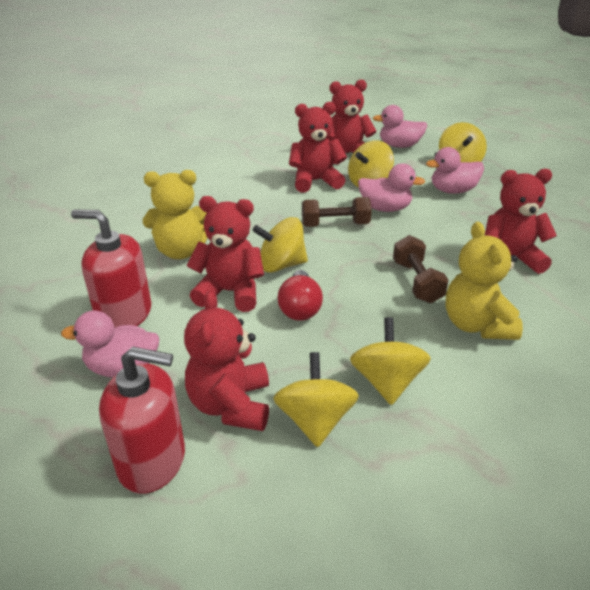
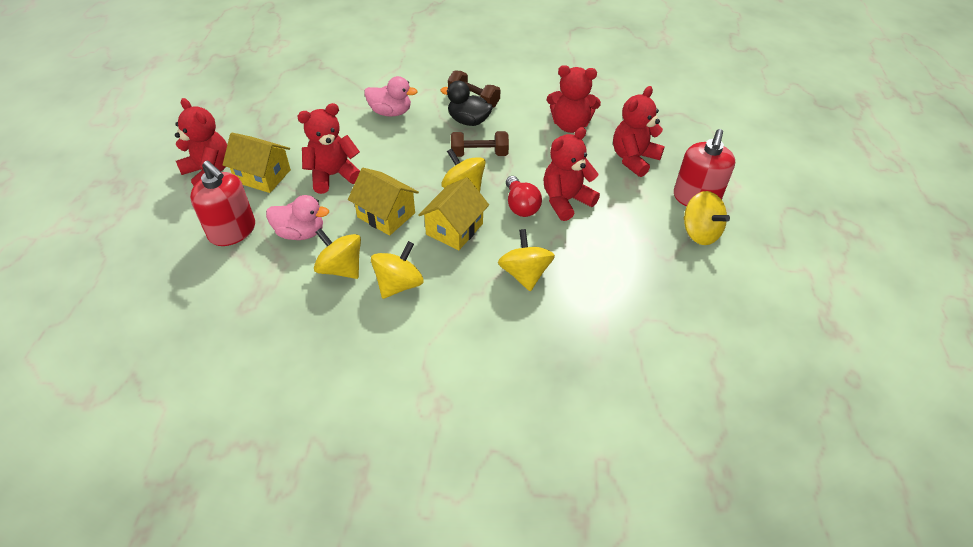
black duck: none = 0 -> [440,81,493,126] = 1
pink duck: [61,310,159,378] [358,163,425,212] [373,105,427,148] [426,147,484,194] = 4 -> [266,195,329,240] [364,76,418,117] = 2
yellow house: none = 0 -> [223,132,291,193] [348,168,419,236] [418,177,489,250] = 3
yellow teddy bear: [143,170,208,259] [445,222,523,340] = 2 -> none = 0

